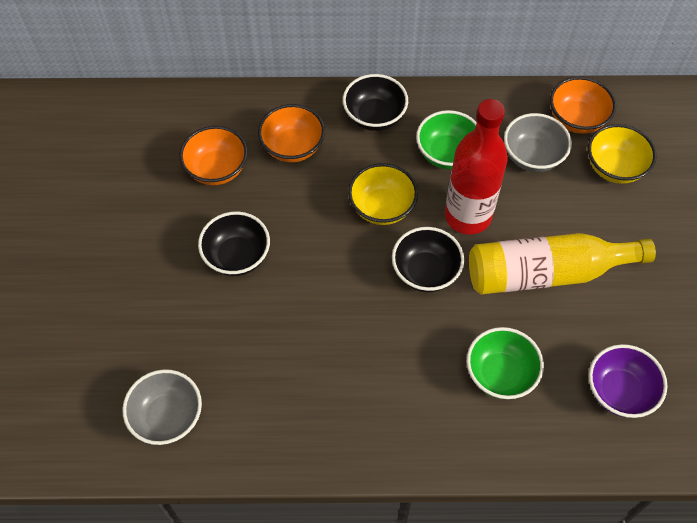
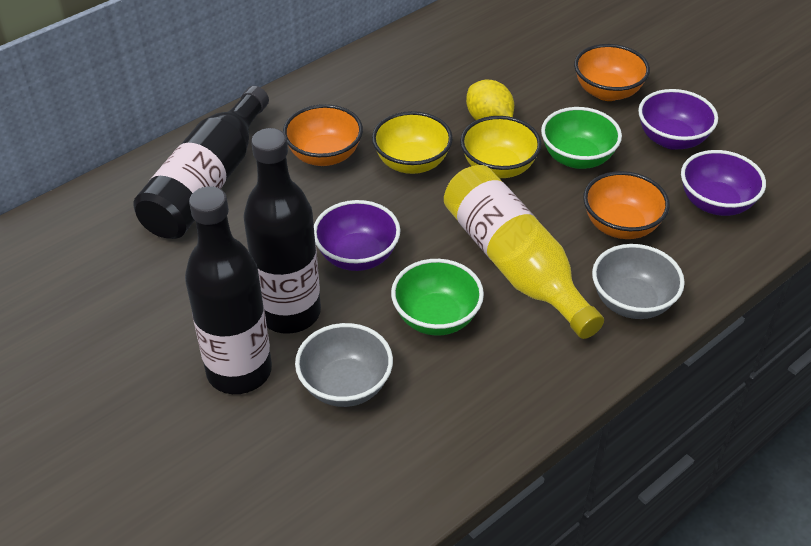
black bottle: none = 0 -> [133,86,269,239] [185,186,272,394] [243,128,321,334] = 3
black bowl: [198,211,270,276] [343,74,408,131] [392,227,464,292] = 3 -> none = 0
purple bowl: [589,344,667,418] = 1 -> [314,200,400,271] [638,89,718,150] [681,150,766,216] = 3
red bottle: [445,99,508,235] = 1 -> none = 0
yellow lemon: none = 0 -> [466,80,514,120] = 1

